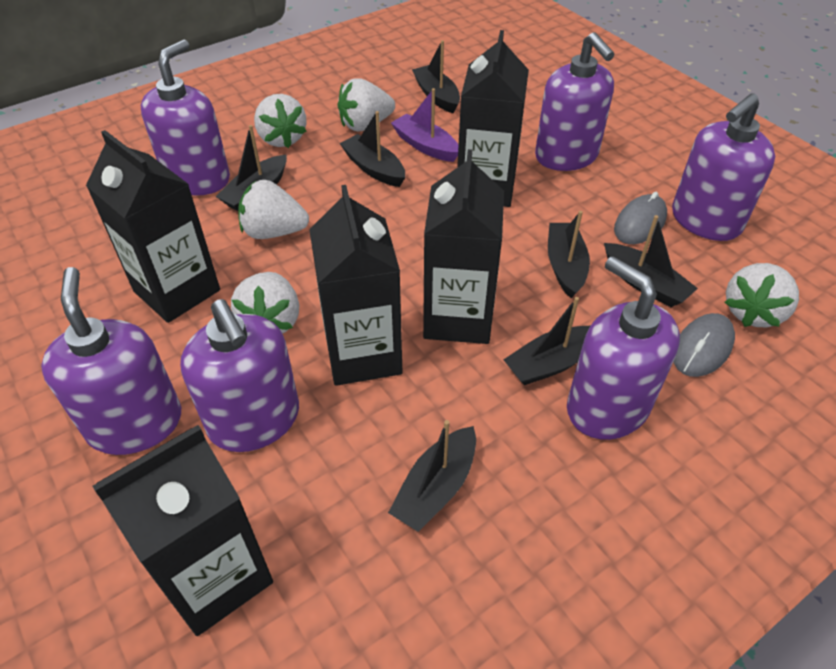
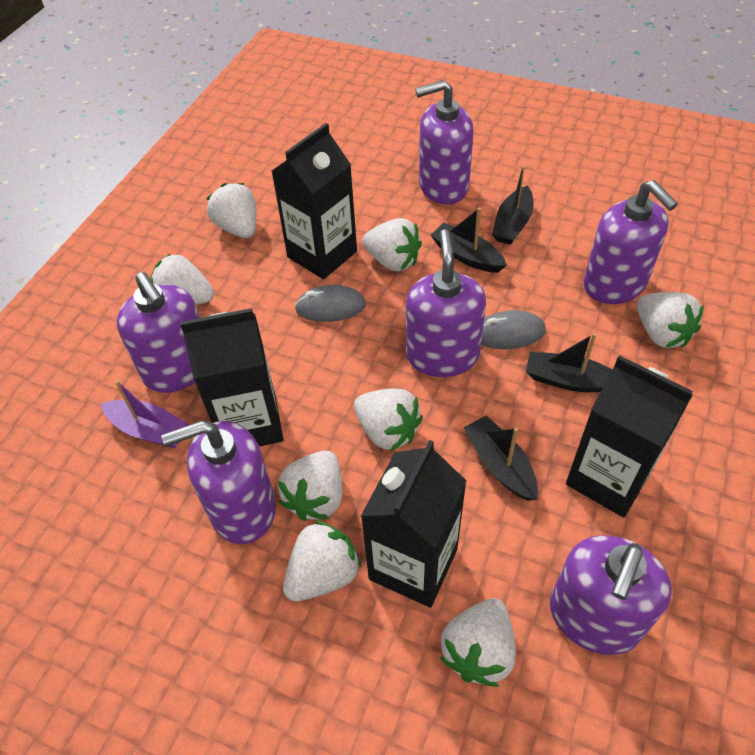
black boat: [216,125,287,211] [340,111,405,187] [388,420,476,532] [412,40,460,114] [503,297,590,385] [548,211,590,298] [604,215,698,307] = 7 -> [431,207,507,273] [464,415,538,501] [492,166,533,245] [526,333,612,392] = 4
black carton: [86,130,220,323] [93,425,273,636] [309,185,402,386] [423,149,504,344] [457,30,529,207] = 5 -> [180,308,283,447] [272,123,357,279] [361,440,467,608] [566,355,693,517] = 4
white strawberry: [231,272,299,334] [238,180,309,239] [254,94,307,148] [337,78,395,131] [725,263,799,327] = 5 -> [150,253,214,305] [206,183,256,238] [278,451,342,521] [283,520,362,601] [354,389,423,451] [362,218,422,272] [440,598,516,687] [637,292,704,348] = 8

